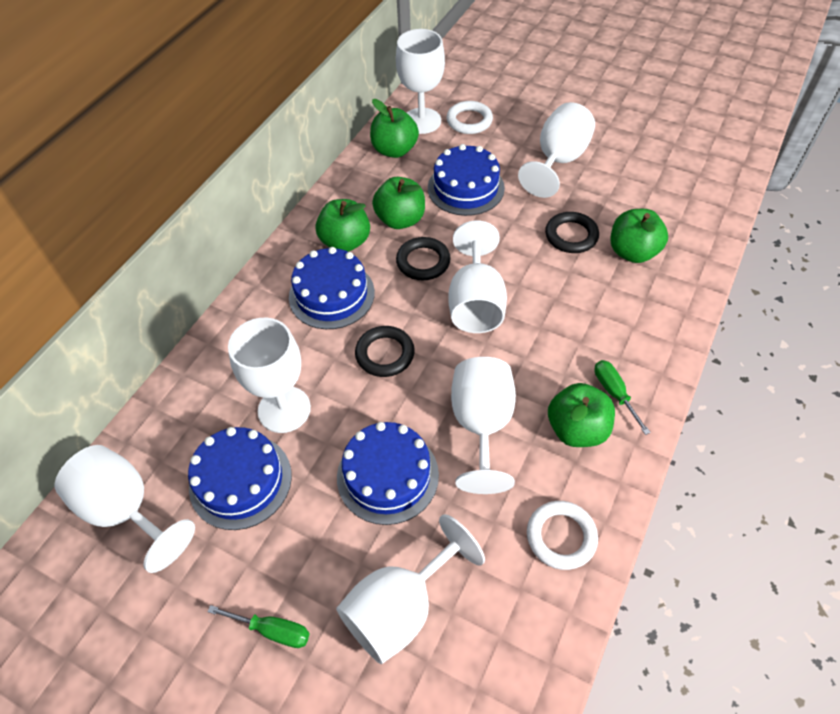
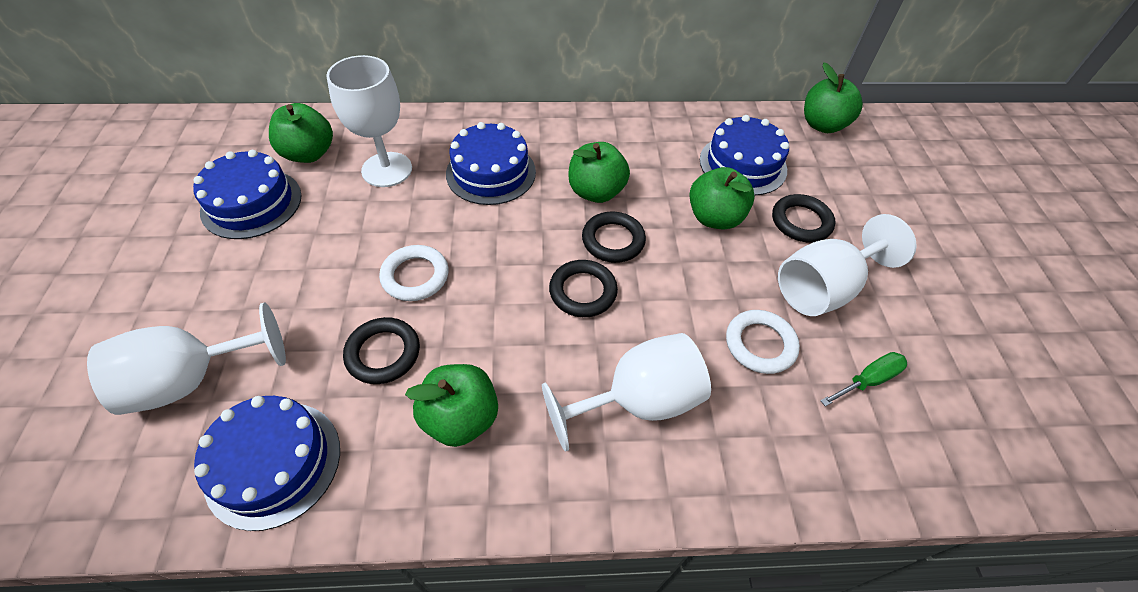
black ring: [355,326,415,377] [396,237,451,280] [545,212,599,253] = 3 -> [343,317,420,384] [549,260,618,317] [582,212,646,263] [772,194,836,243] = 4
green screwdriver: [207,605,310,648] [594,360,651,435] = 2 -> [820,352,907,407] = 1
white goblet: [55,445,195,573] [228,318,311,433] [336,514,485,664] [396,29,445,134] [448,221,507,333] [451,357,516,494] [518,102,595,198] = 7 -> [87,303,286,415] [326,55,412,187] [542,333,711,452] [778,214,917,316] = 4

